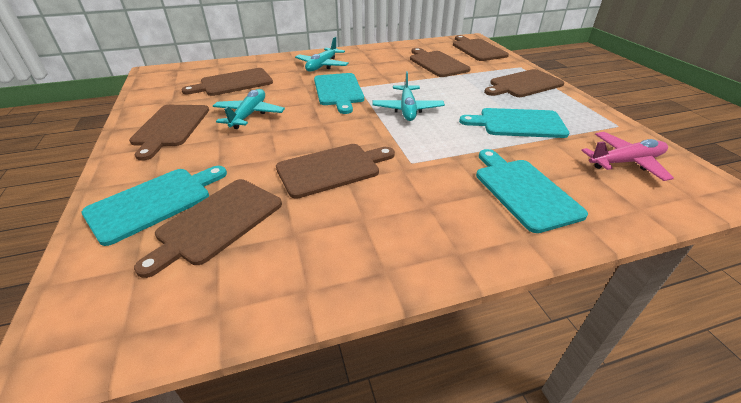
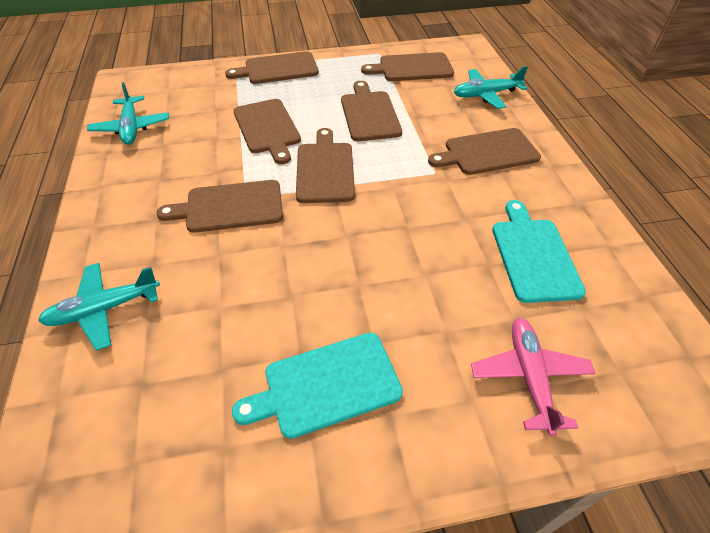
turquoise cutting board: [81,166,227,246] [314,73,364,114] [459,108,569,138] [476,149,588,233] = 4 -> [232,333,403,439] [492,200,586,303] = 2

